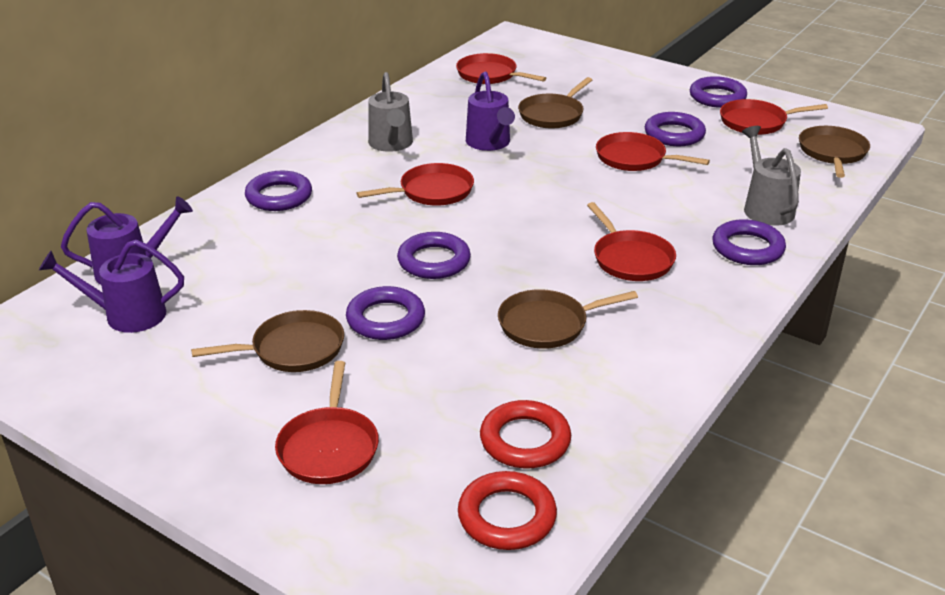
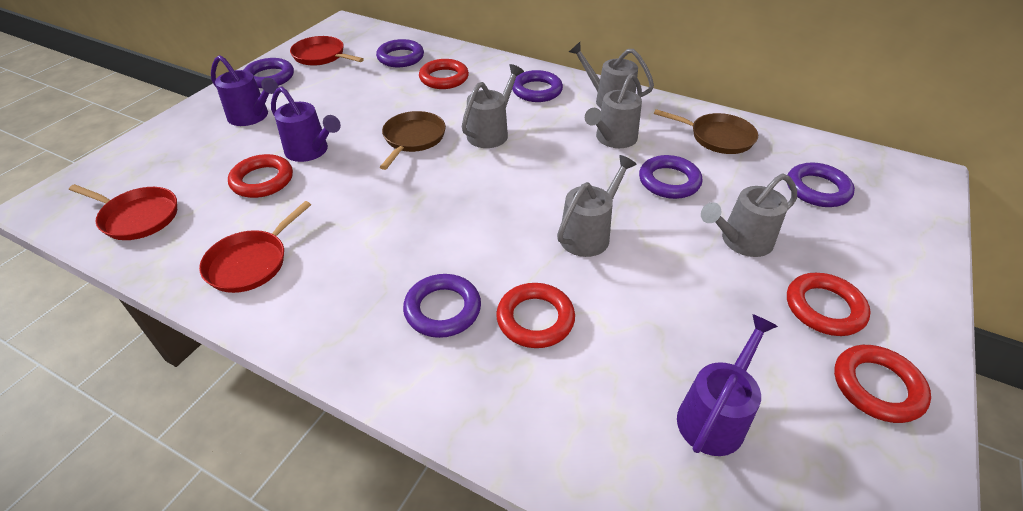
brown pan: [191,310,344,372] [498,289,638,349] [518,77,592,128] [799,126,870,178] = 4 -> [380,111,446,170] [654,109,758,154] = 2
grey watering can: [368,72,413,152] [742,126,801,226] = 2 -> [462,64,524,148] [557,155,637,257] [569,42,654,108] [585,74,642,148] [701,174,797,257] = 5
red pan: [275,361,379,484] [357,163,474,206] [456,53,546,84] [587,202,676,281] [596,132,710,171] [720,99,828,135] = 6 -> [69,184,177,240] [199,201,311,293] [290,36,364,66] = 3
red ring: [458,471,557,550] [480,400,571,469] = 2 -> [228,154,293,198] [419,59,469,89] [496,283,575,348] [787,273,870,336] [834,345,931,423] = 5

